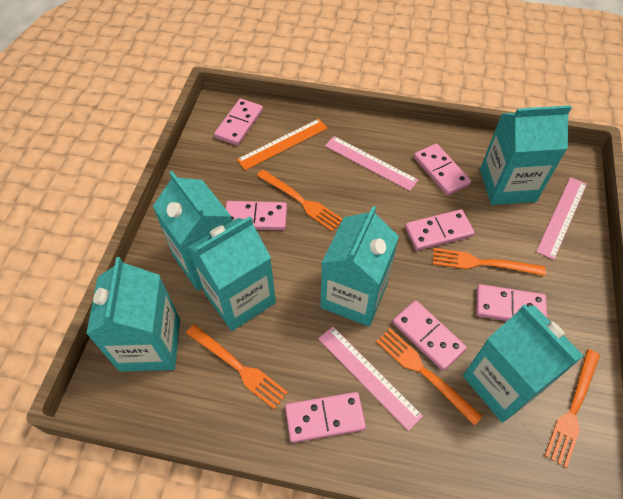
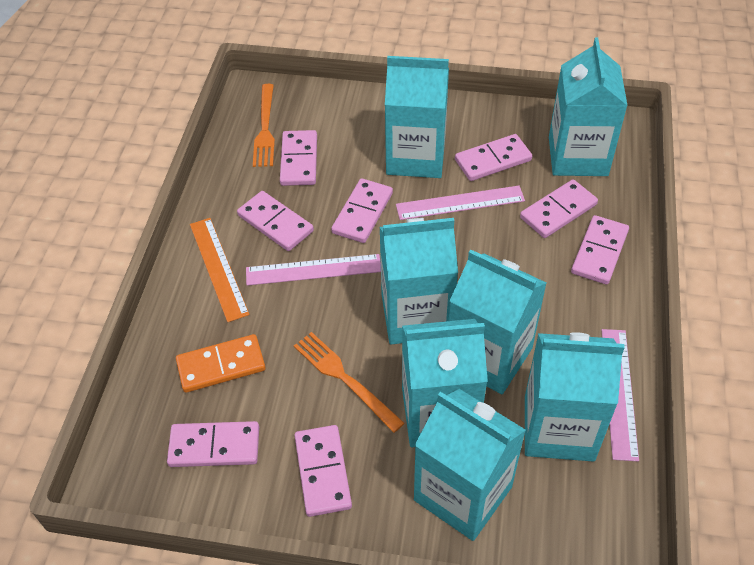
orange domino: none = 0 -> [176,334,266,393] = 1
orange fork: [186,324,288,410] [257,170,343,231] [376,328,483,425] [433,248,546,276] [545,349,600,468] = 5 -> [253,84,275,167] [294,332,405,433] = 2
pink domino: [214,98,263,145] [225,201,287,230] [285,392,366,443] [392,300,467,371] [405,209,475,251] [414,143,471,196] [476,284,547,321] = 7 -> [167,421,259,467] [237,191,314,251] [280,130,317,186] [295,425,352,517] [331,178,393,243] [455,134,532,181] [520,179,598,238] [571,215,629,285] = 8
turquoise carton: [86,257,180,372] [153,171,232,291] [188,216,276,331] [320,206,399,326] [463,304,584,423] [480,105,572,205] = 6 -> [380,218,458,345] [385,56,449,178] [402,319,488,447] [414,389,526,541] [449,250,547,394] [525,332,625,462] [549,38,628,176] = 7

